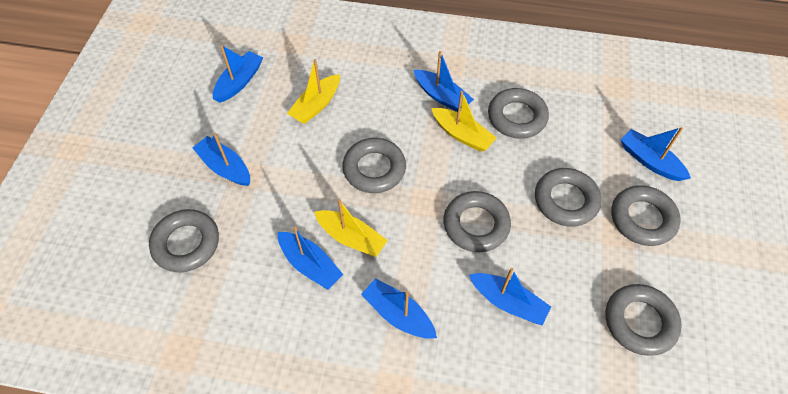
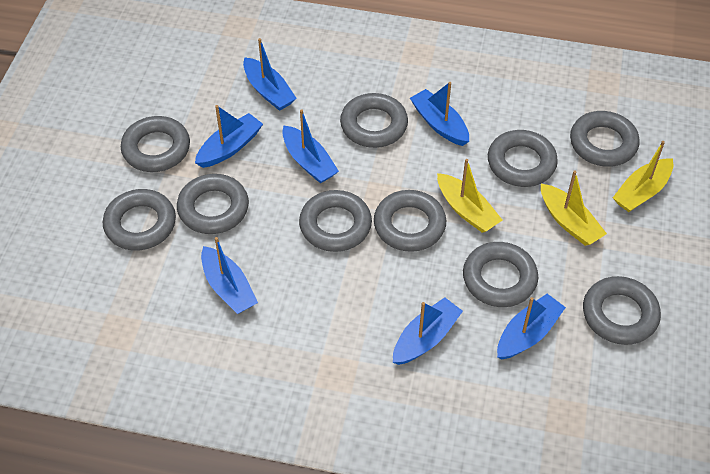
grey ring: [149,209,219,272] [342,138,406,193] [443,191,511,252] [488,88,549,139] [535,168,601,227] [606,284,682,356] [612,185,681,246] = 7 -> [103,189,176,251] [121,116,190,172] [177,174,249,234] [299,190,372,252] [340,93,408,148] [374,190,446,252] [463,242,538,307] [488,130,558,187] [570,111,640,167] [583,276,661,345] = 10

